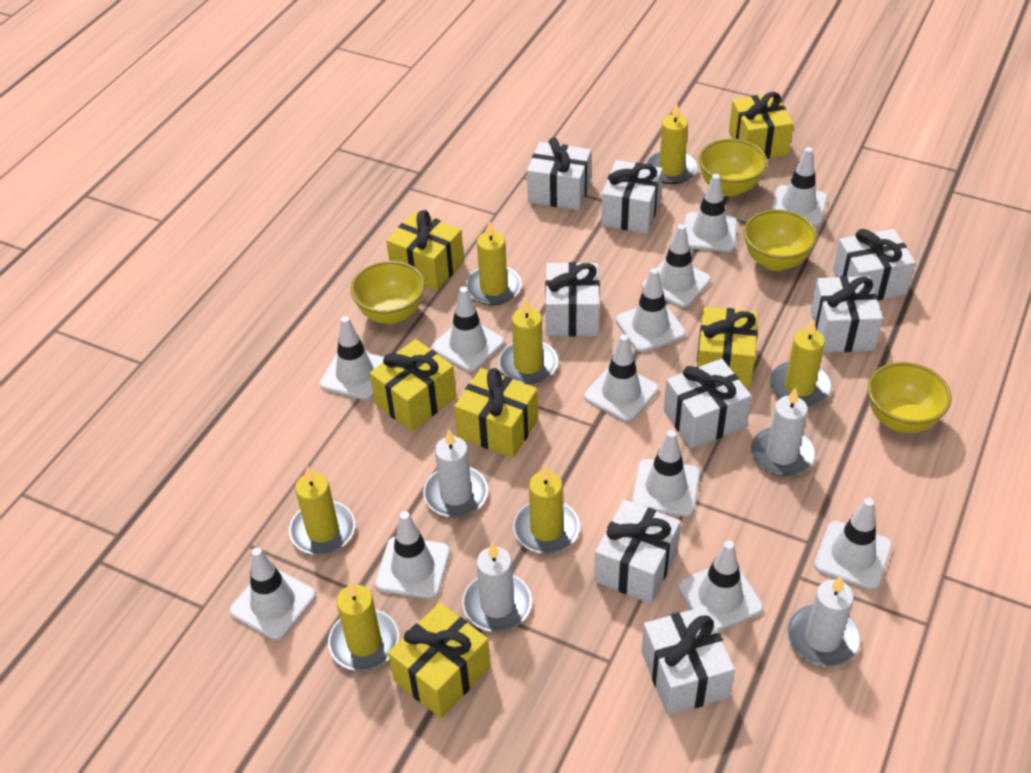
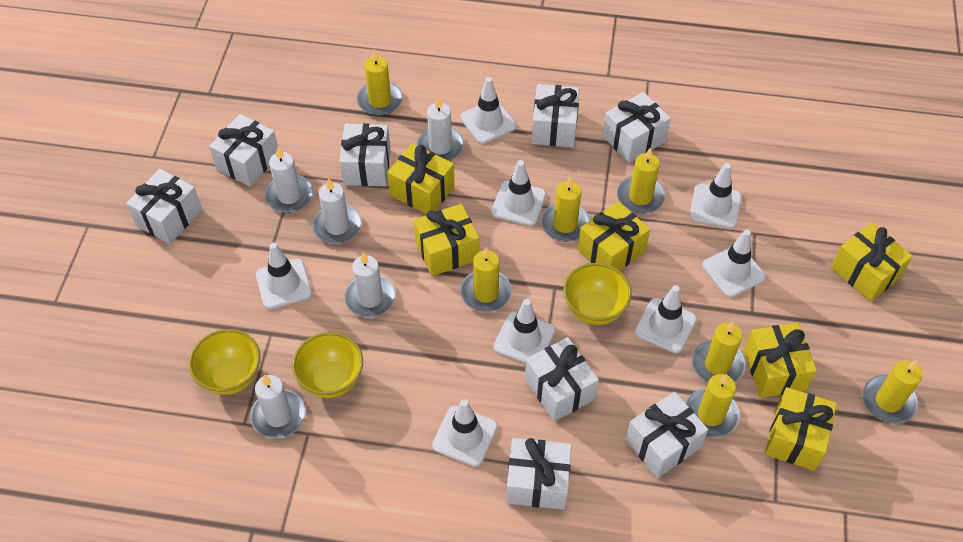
white candle: [423,430,488,517] [462,542,532,632] [751,387,815,476] [787,576,860,667] = 4 -> [250,375,306,439] [264,147,313,213] [312,178,362,244] [344,252,396,318] [417,96,464,161] = 5
white traffic cone: [230,547,316,640] [320,316,384,400] [375,511,450,599] [432,287,504,372] [584,334,659,422] [616,268,686,353] [632,430,700,517] [642,224,711,308] [678,541,763,632] [684,174,737,252] [771,147,827,226] [814,498,892,590] = 12 -> [256,243,312,309] [432,399,498,467] [460,77,517,144] [491,160,546,226] [494,299,555,364] [635,285,697,353] [690,163,742,229] [702,229,766,298] = 8
yellow bowl: [350,261,425,324] [699,139,767,196] [743,209,817,271] [867,362,952,433] = 4 -> [189,329,260,395] [292,332,363,398] [563,263,632,325] = 3

